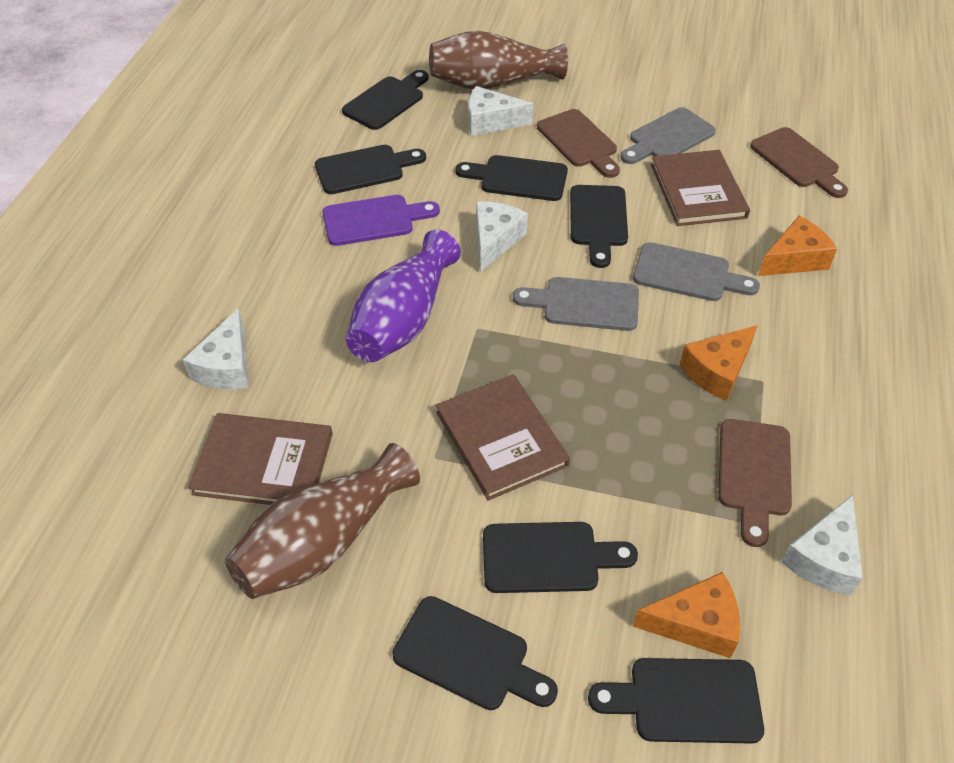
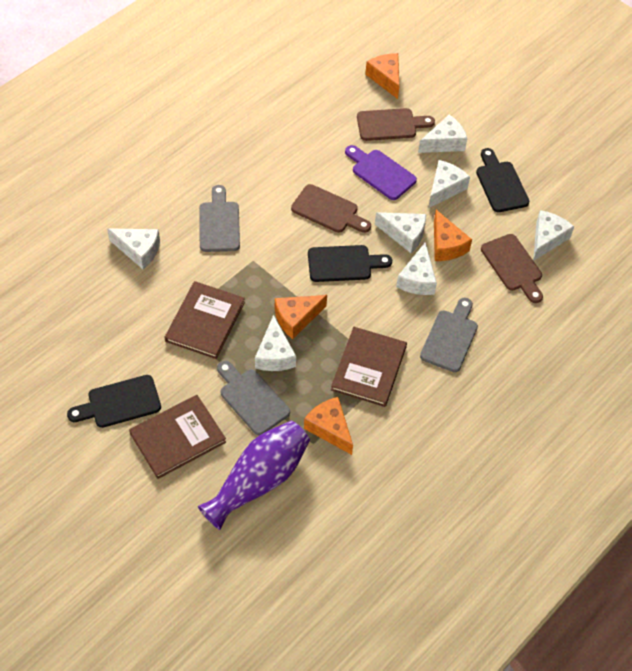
black cutting board: [315,145,426,194] [342,70,428,130] [392,596,558,710] [455,155,568,201] [483,522,638,593] [570,185,628,268] [588,658,764,744] = 7 -> [67,375,161,428] [308,245,392,282] [476,148,529,212] = 3
brown vase: [225,443,420,599] [429,31,568,89] = 2 -> none = 0
orange cheese: [633,572,740,658] [680,325,758,401] [758,216,837,276] = 3 -> [275,295,327,339] [304,397,353,455] [365,53,399,99] [434,210,472,261] = 4
white cheese: [183,308,249,389] [468,86,533,136] [476,201,528,272] [781,495,863,595] = 4 -> [107,228,160,269] [255,315,296,371] [375,212,426,253] [396,242,437,295] [418,114,467,153] [428,160,470,208] [533,210,574,261] = 7

